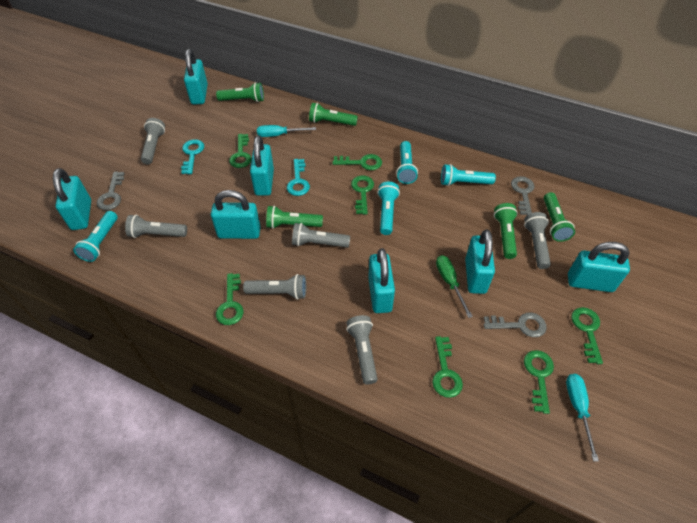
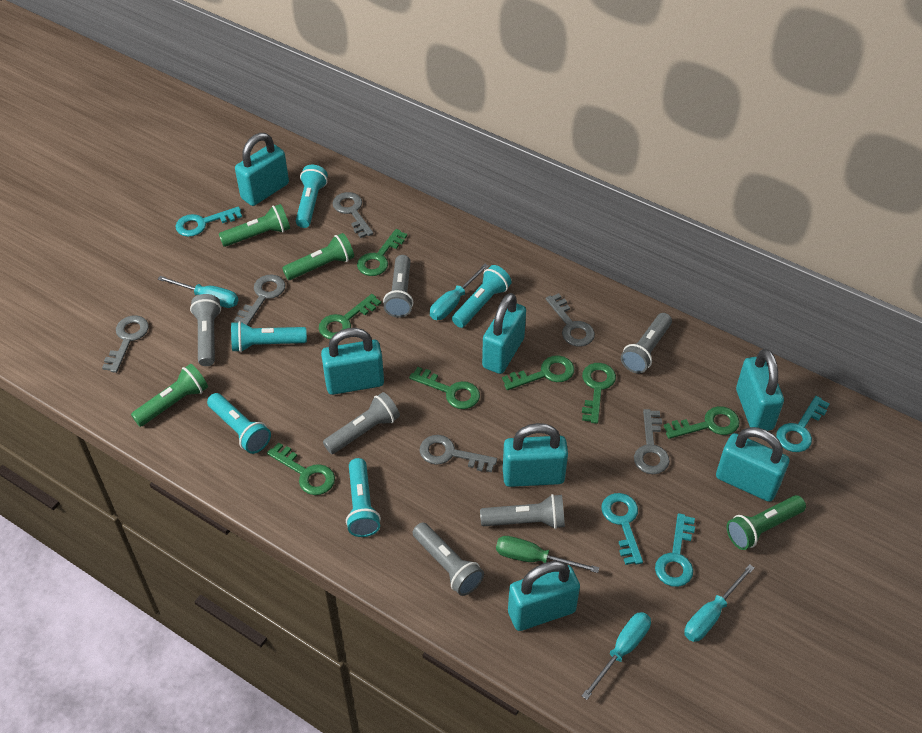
green flashlight: [216,82,264,102] [266,206,323,229] [309,103,358,126] [494,203,518,259] [544,192,575,242] = 5 -> [131,364,208,427] [219,204,290,247] [282,233,354,280] [727,495,806,550] = 4
grey key: [97,172,125,210] [484,313,547,337] [511,176,535,215] = 3 -> [102,316,149,373] [234,274,285,326] [332,192,374,238] [420,435,497,472] [546,293,595,347] [634,409,670,474] = 6
turquoise flashlight: [73,211,118,262] [377,182,400,235] [396,141,418,184] [441,164,496,186] = 4 -> [207,393,271,454] [231,321,307,352] [296,165,328,228] [346,458,381,537] [452,265,512,328] = 5
turquoise key: [181,139,204,174] [287,159,310,196] = 2 -> [175,206,242,237] [601,493,643,565] [655,513,695,587] [776,396,830,452] = 4
turquoise screwdriver: [257,125,316,137] [566,374,599,462] = 2 -> [158,276,238,308] [430,264,489,320] [582,612,651,700] [684,564,754,642] = 4

